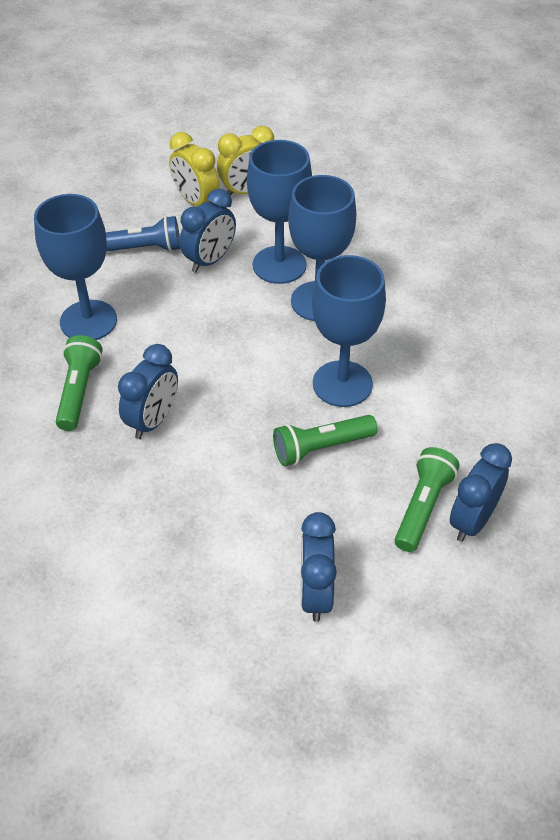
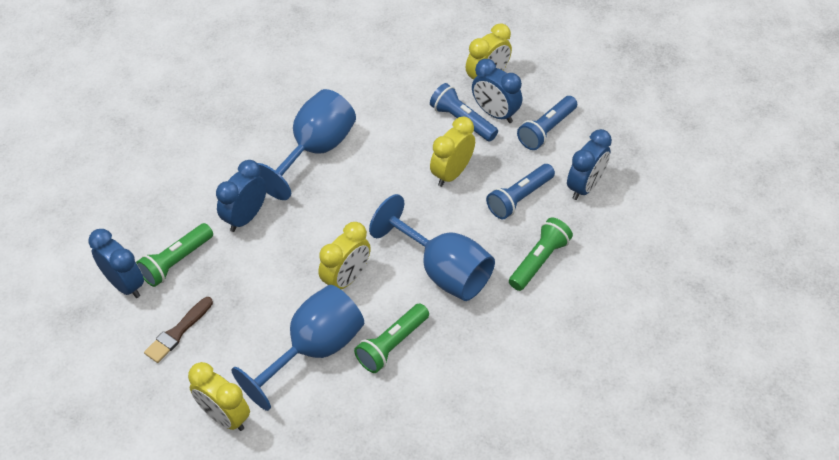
blue flashlight: [106,216,180,252] = 1 -> [430,83,498,141] [486,164,555,219] [517,96,577,150] = 3
blue goblet: [34,194,117,340] [247,140,312,284] [288,175,356,321] [312,255,386,407] = 4 -> [231,285,364,411] [258,89,356,200] [369,194,495,301] = 3
brown brush: none = 0 -> [144,297,213,363] = 1
yellow clock: [169,132,219,206] [217,126,274,196] = 2 -> [188,362,250,431] [318,222,371,289] [430,117,475,187] [466,23,512,80] = 4

